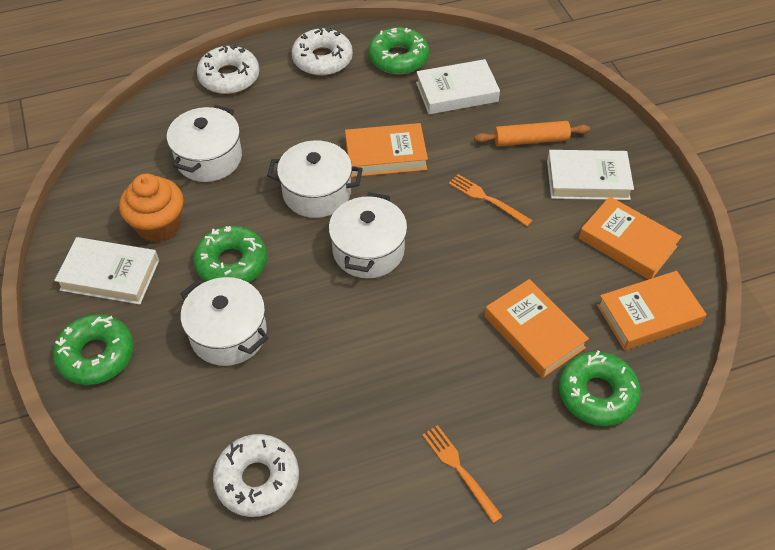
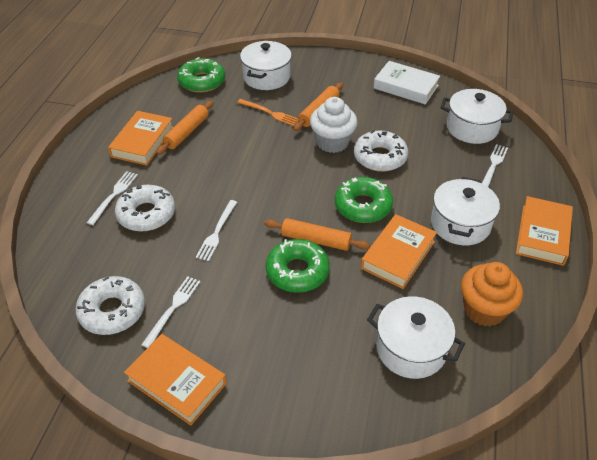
green donut: [53,314,134,385] [193,226,267,283] [368,27,429,74] [559,350,641,426] = 4 -> [177,57,225,93] [266,239,330,293] [335,177,393,223] = 3
orange fork: [422,425,503,523] [449,174,533,227] = 2 -> [237,99,299,126] = 1
orange rolling pin: [474,121,590,146] = 1 -> [157,101,214,155] [264,218,370,251] [293,82,343,131] = 3
white book: [54,237,159,305] [416,59,500,114] [547,150,634,200] = 3 -> [374,61,440,104] = 1
white cupcake: none = 0 -> [310,97,358,153] = 1
white fork: none = 0 -> [87,171,138,225] [141,276,201,348] [196,200,237,261] [482,144,508,187] = 4

